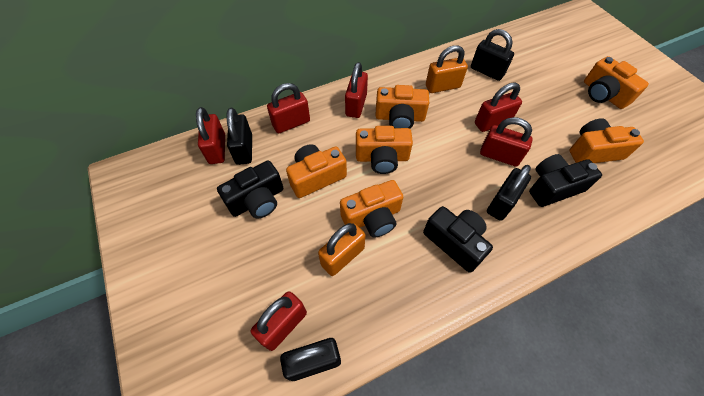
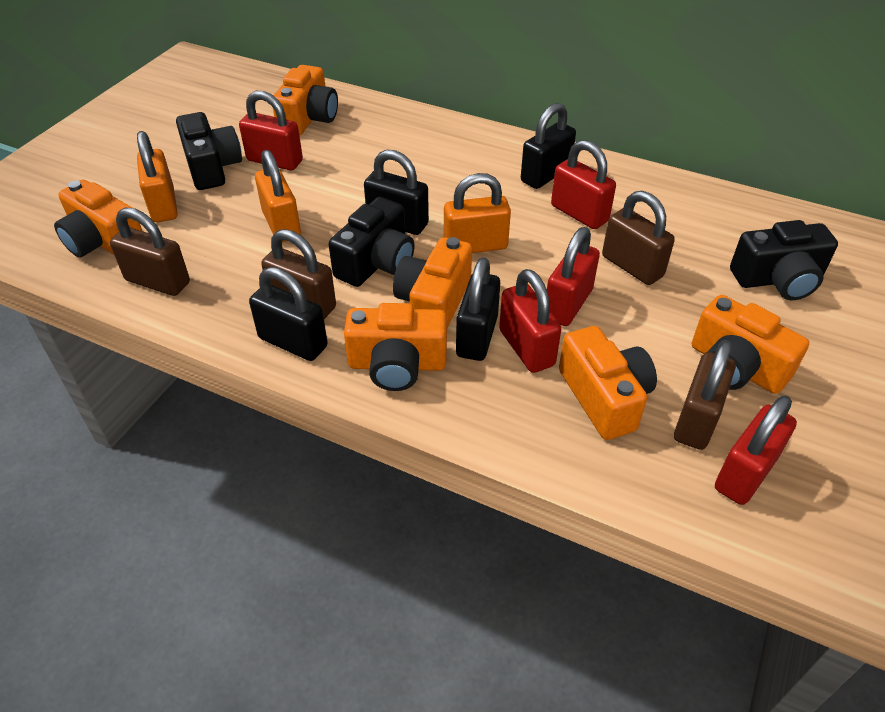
brown padlock: none = 0 -> [110,208,190,296] [261,229,336,319] [602,191,675,285] [674,340,736,450] = 4
orange padlock: [318,223,366,276] [426,46,468,93] = 2 -> [137,131,178,222] [255,150,301,243] [444,173,511,253] = 3
red padlock: [196,107,225,164] [251,291,307,351] [267,83,310,133] [345,62,368,118] [475,83,522,132] [480,117,533,167] = 6 -> [239,91,303,171] [499,269,561,373] [547,227,600,326] [551,140,616,229] [715,395,797,505] = 5

